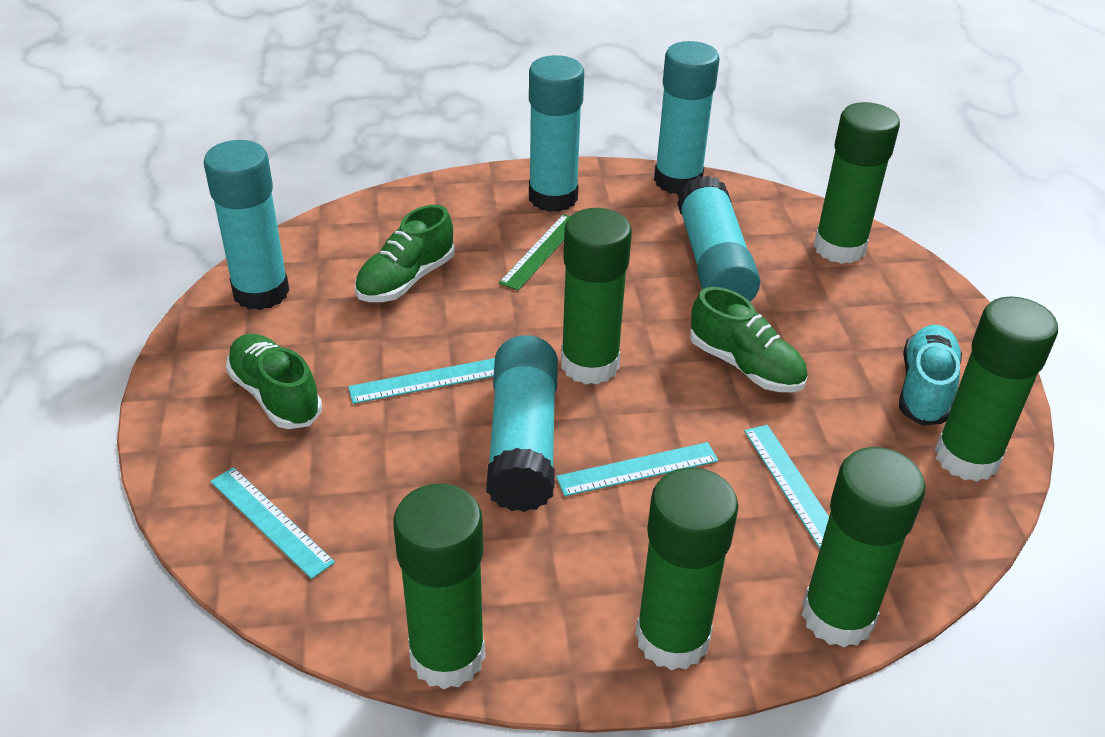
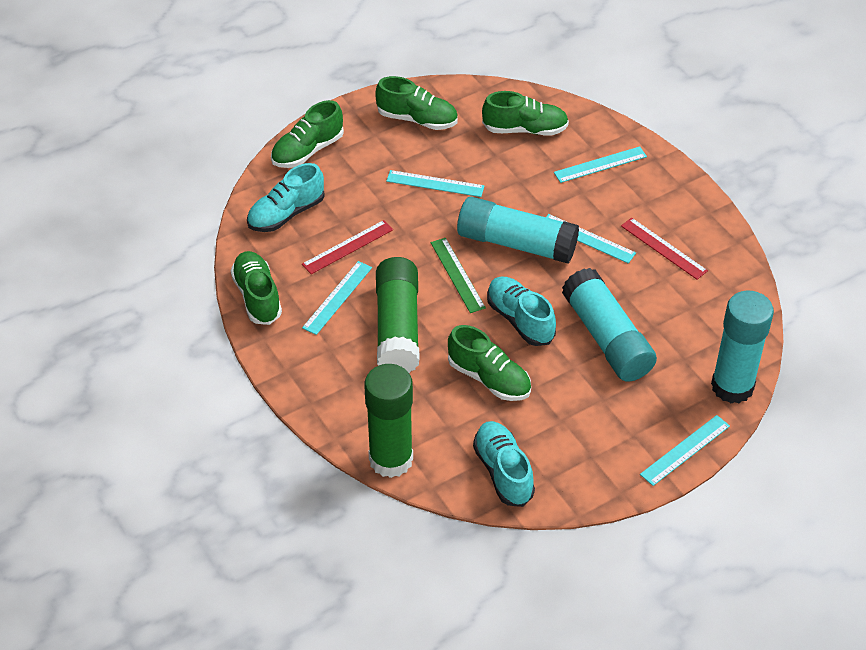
green glue stick: [393,484,485,689] [561,208,632,385] [636,468,738,670] [802,447,925,648] [814,102,900,264] [935,297,1058,482] = 6 -> [364,364,413,478] [376,257,420,373] = 2
green shoe: [226,334,322,429] [355,205,455,302] [690,287,807,392] = 3 -> [231,251,282,325] [271,100,344,168] [375,76,458,130] [448,325,531,401] [482,91,569,136] = 5
red ruler: none = 0 -> [302,220,393,274] [621,218,708,280] = 2
turquoise glue stick: [204,140,290,310] [486,335,558,512] [529,55,584,212] [654,41,720,194] [677,175,760,302] = 5 -> [457,197,579,264] [562,268,657,382] [711,290,774,403] = 3
turquoise ruler: [210,467,335,579] [348,358,495,404] [556,442,718,496] [744,425,829,549] = 4 -> [302,261,372,335] [386,170,484,197] [546,214,636,263] [554,146,647,183] [640,415,730,486] = 5
turquoise shoe: [899,325,962,426] = 1 -> [247,163,325,232] [473,421,535,507] [487,277,556,346] = 3

